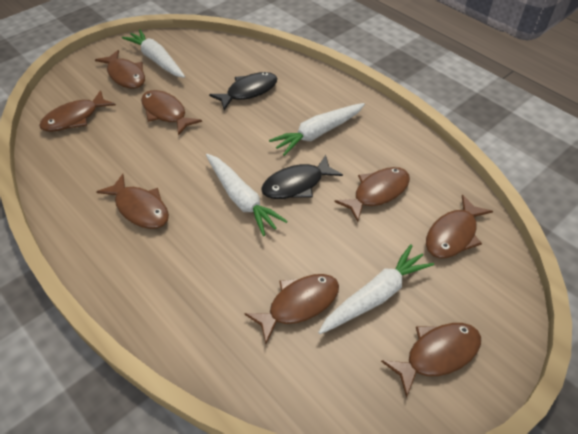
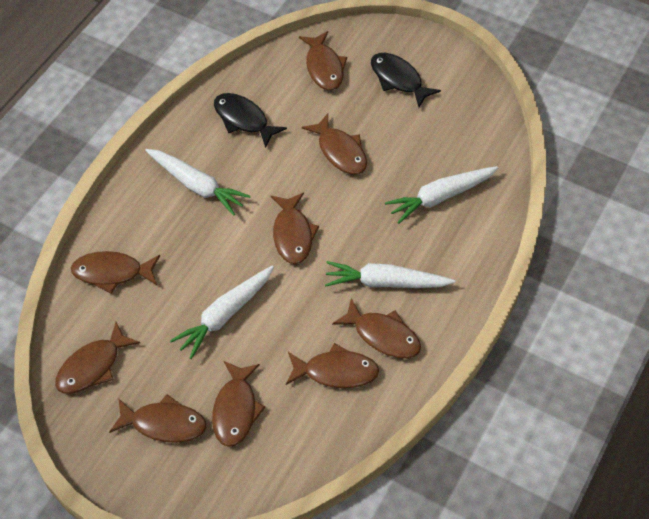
brown fish: [39,90,116,132] [95,50,145,89] [96,174,169,229] [141,90,202,136] [244,274,339,344] [334,167,410,222] [381,323,481,398] [426,194,493,258] = 8 -> [55,322,140,394] [71,251,160,294] [109,394,206,443] [212,361,265,447] [271,193,319,264] [286,343,379,388] [299,31,347,90] [302,114,367,175] [332,298,421,358] = 9

